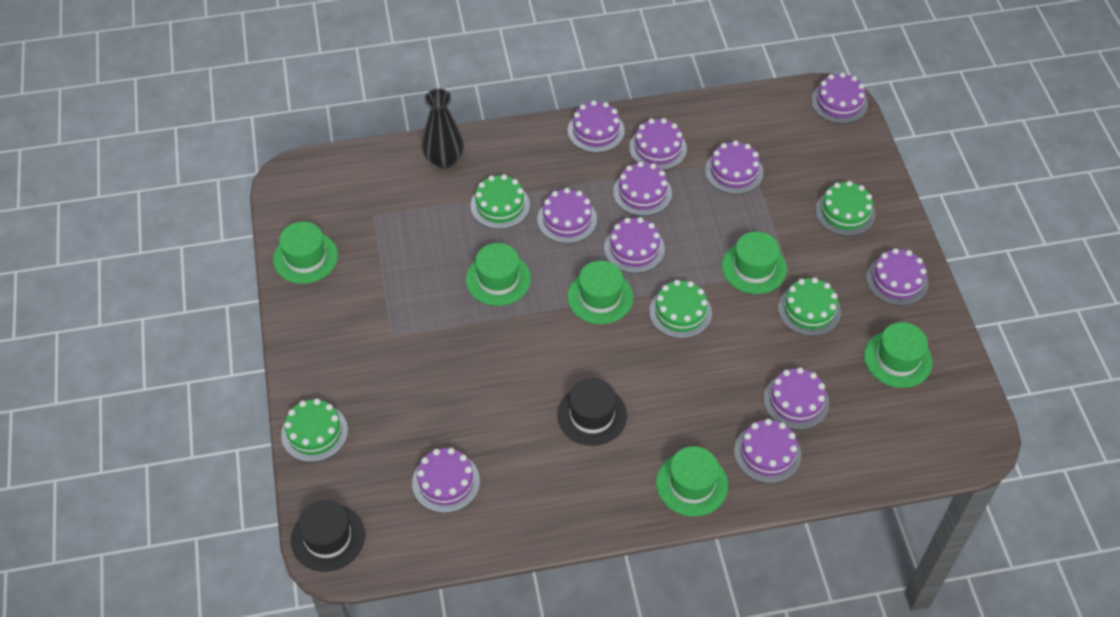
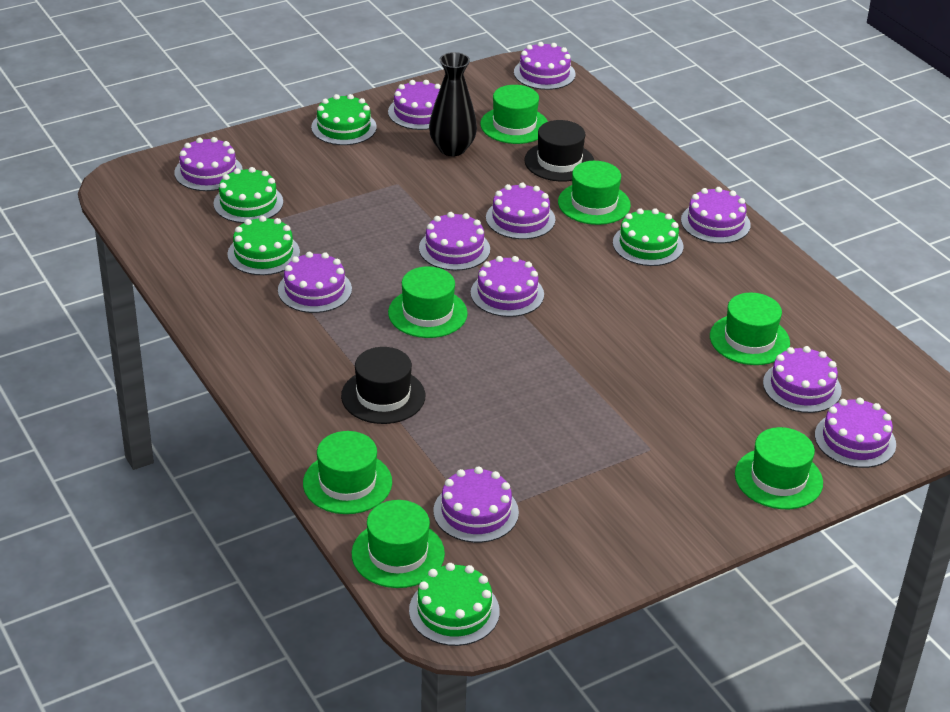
green hat: [273,222,338,284] [466,243,531,306] [567,261,633,324] [656,446,728,517] [722,231,787,294] [864,322,933,388] = 6 -> [303,431,392,514] [352,500,445,588] [388,266,468,338] [480,85,548,144] [558,161,631,225] [710,293,790,365] [735,427,823,509] = 7

